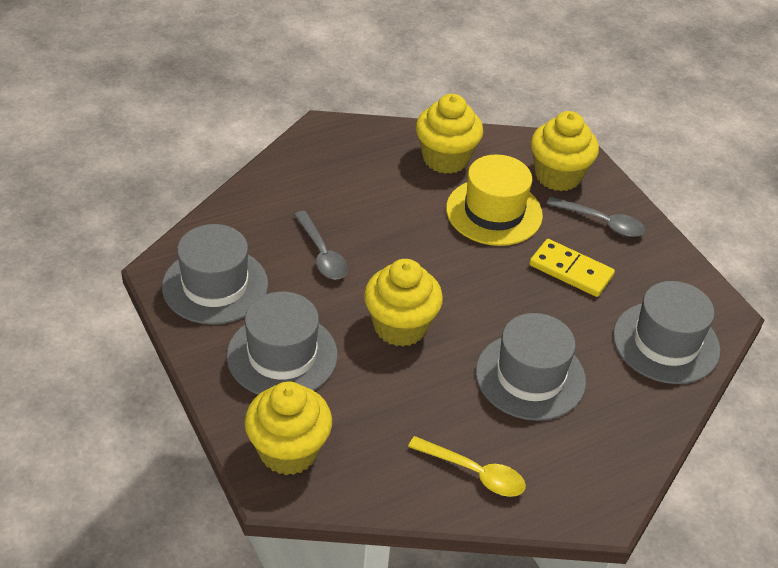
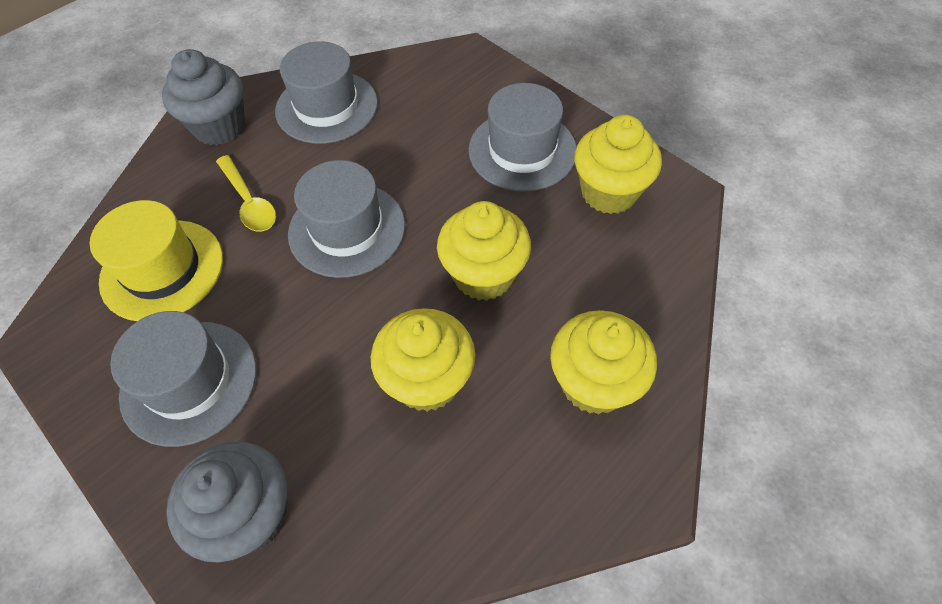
grey cupcake: none = 0 -> [162,49,245,145] [166,442,287,562] = 2
grey spoon: [294,211,348,279] [546,196,645,237] = 2 -> none = 0
yellow domino: [529,239,615,297] = 1 -> none = 0

